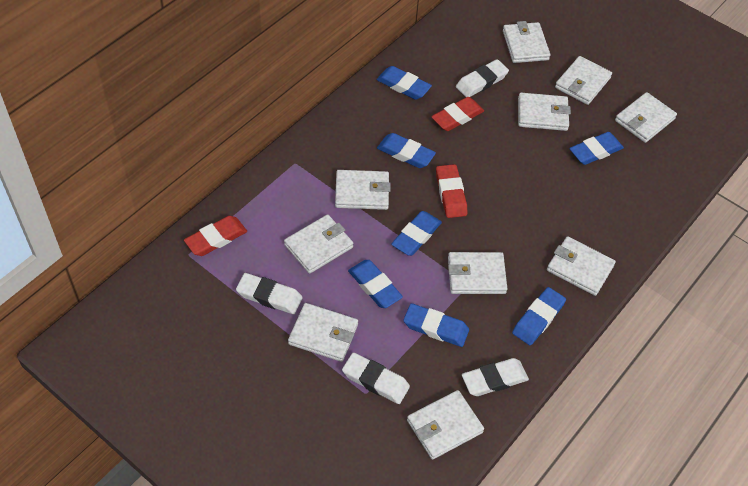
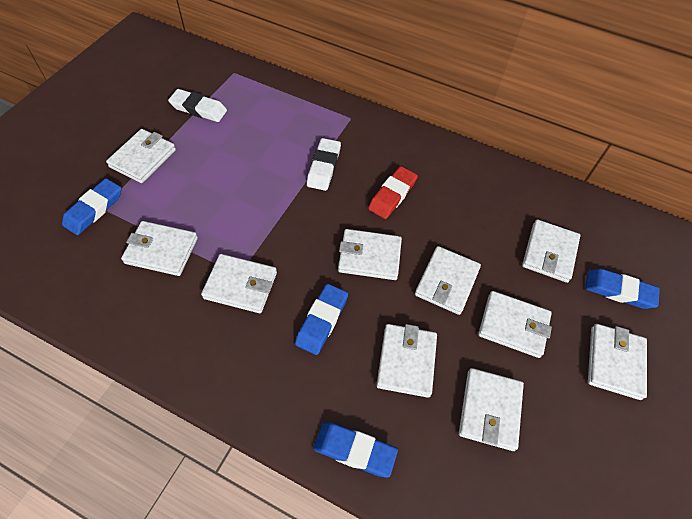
blue eraser: [348,260,403,308] [377,66,432,100] [377,133,436,168] [391,211,442,256] [403,303,469,347] [512,287,566,345] [569,132,624,165] = 7 -> [62,178,121,235] [295,284,348,355] [313,422,398,478] [585,269,660,309] = 4
red eraser: [184,216,247,256] [431,97,484,131] [436,164,467,218] = 3 -> [368,166,418,219] = 1
white eraser: [236,273,302,314] [342,353,410,404] [456,59,509,97] [462,358,529,396] = 4 -> [168,89,227,122] [307,138,341,191] = 2

